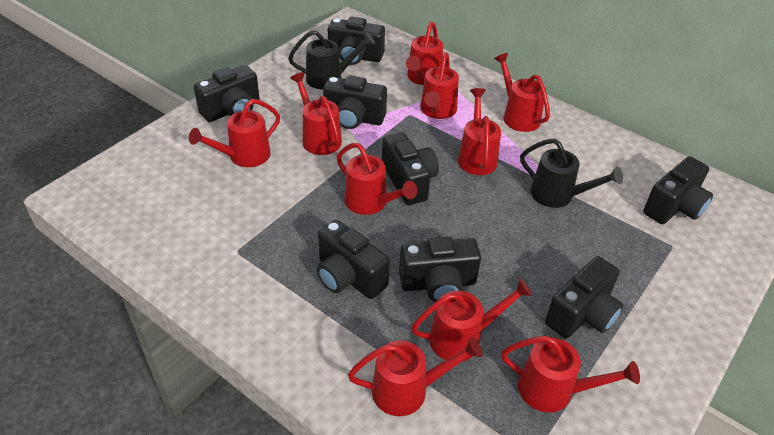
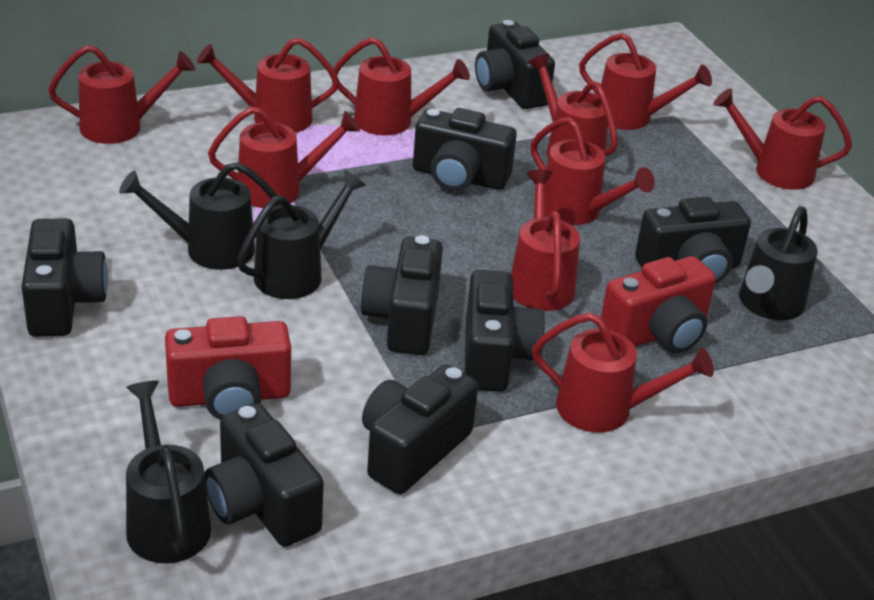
black watering can: [288,30,375,89] [520,138,623,208] = 2 -> [119,162,281,270] [126,380,211,563] [237,170,366,299] [739,206,818,320] = 4
red camera: none = 0 -> [165,316,291,420] [601,256,716,353] = 2

